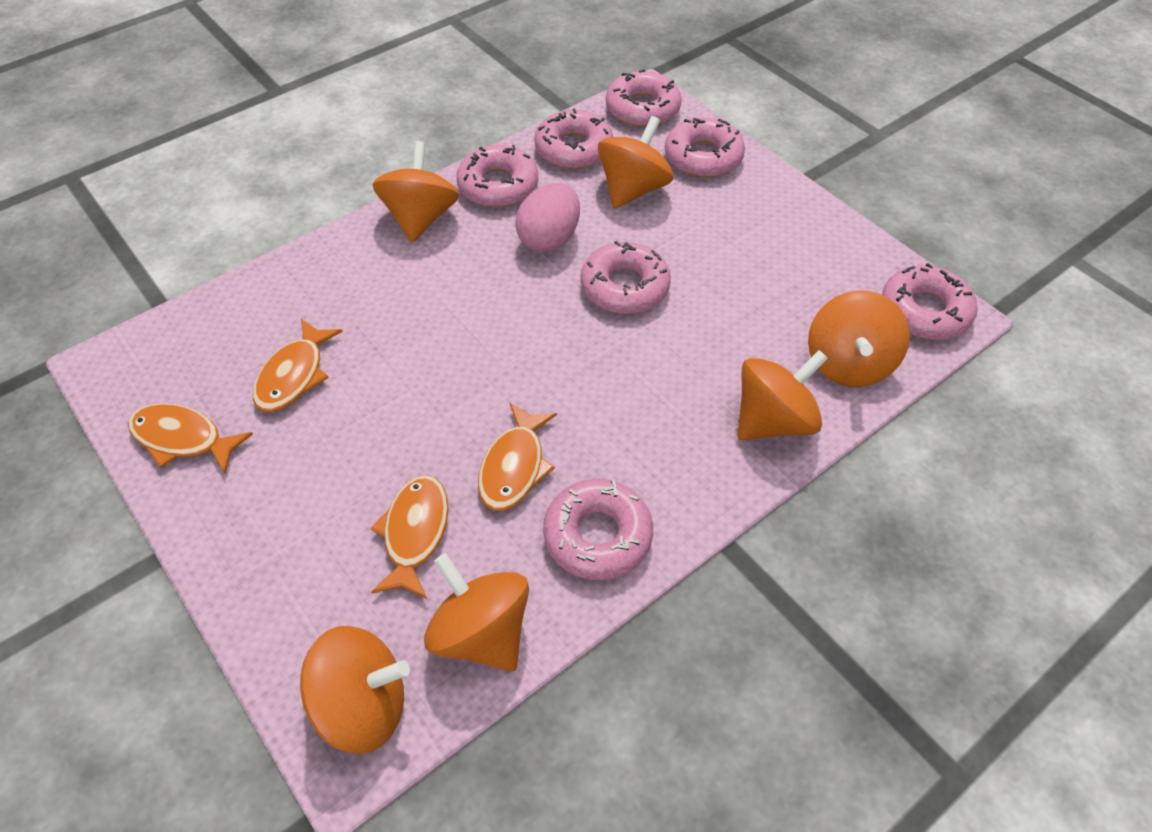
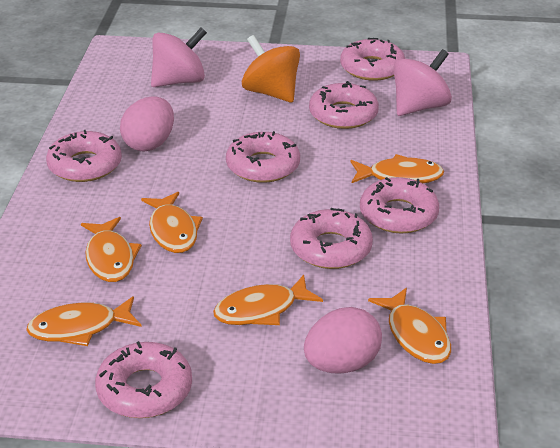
orange fish: [128,403,253,473] [253,319,343,412] [370,475,449,599] [478,403,557,511] = 4 -> [26,296,142,346] [81,217,142,282] [141,192,203,253] [213,275,323,325] [351,154,444,183] [368,288,451,364] = 6
orange spinning top: [300,626,410,754] [373,141,459,242] [424,553,529,671] [598,116,674,209] [738,350,828,440] [808,290,910,387] = 6 -> [242,35,300,103] = 1
pink egg: [515,183,580,252] = 1 -> [120,96,174,152] [304,307,382,373] = 2
pink spinning top: none = 0 -> [151,27,207,87] [393,49,452,116] = 2

